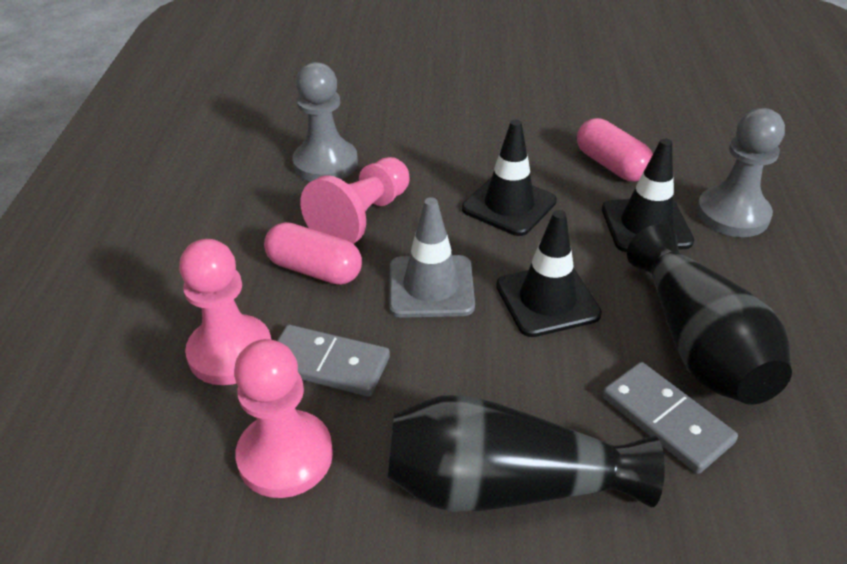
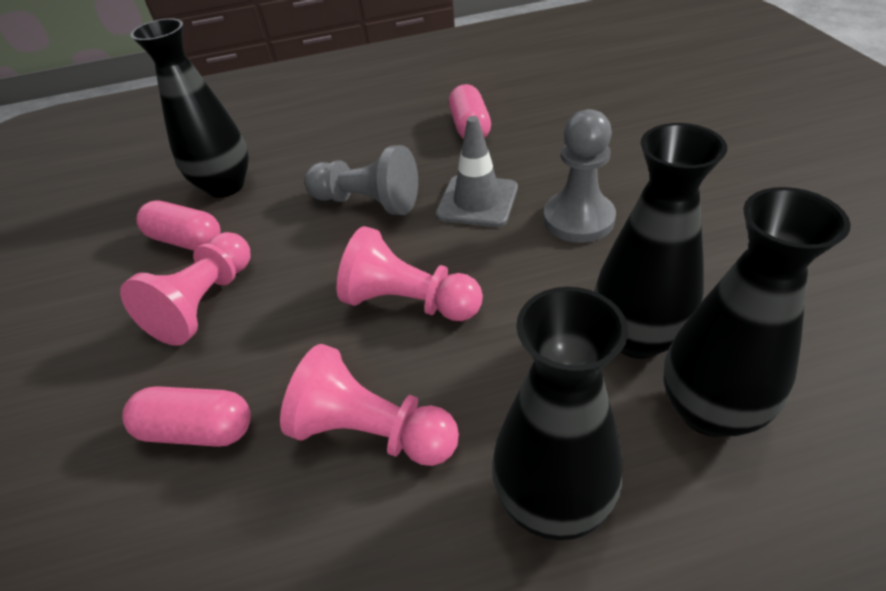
black traffic cone: [462,119,557,236] [496,210,602,337] [602,138,694,252] = 3 -> none = 0
black vase: [387,395,665,512] [627,224,792,405] = 2 -> [131,18,249,198] [492,287,628,540] [594,123,727,359] [664,187,851,437] = 4
grey domino: [277,325,390,397] [602,362,738,474] = 2 -> none = 0
pink capsule: [264,222,362,285] [577,118,653,181] = 2 -> [122,386,250,447] [136,200,221,251] [449,84,491,139] = 3

